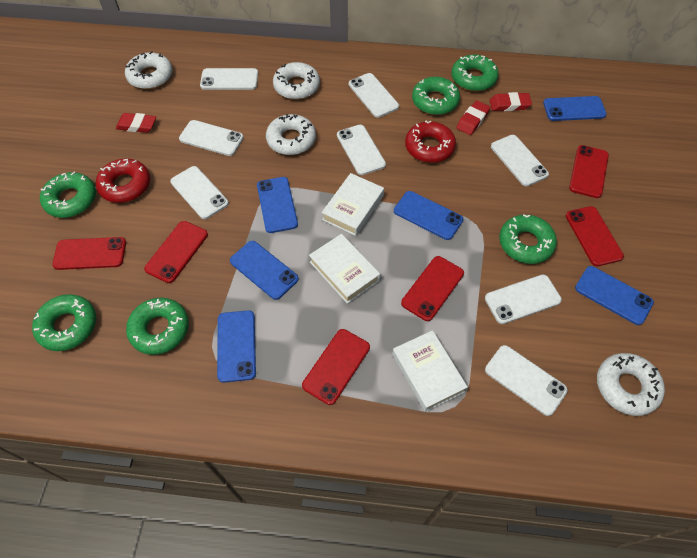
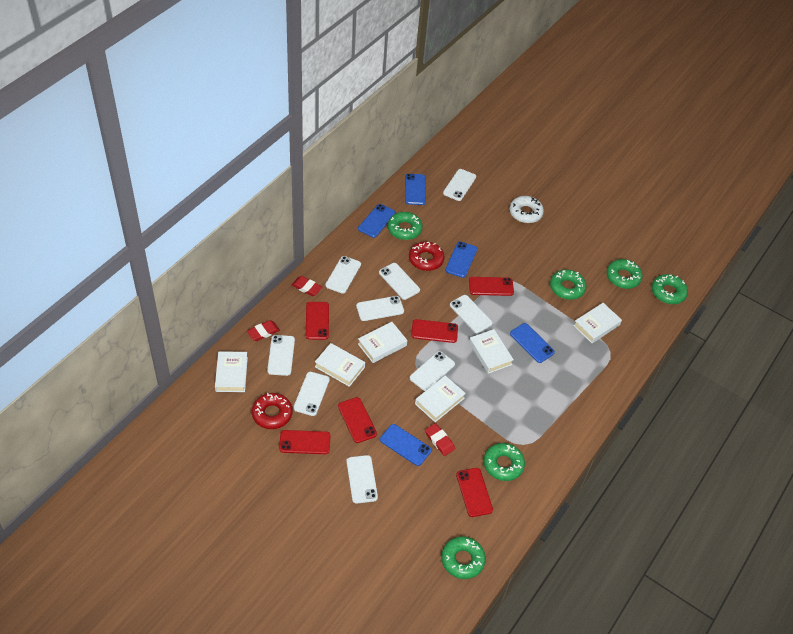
blue phone: [217,310,256,383] [230,241,299,300] [257,177,298,233] [394,191,463,240] [543,96,607,121] [575,266,654,325] = 6 -> [358,204,395,238] [380,424,432,466] [405,174,426,205] [445,241,478,278] [510,323,555,363] = 5
white book: [309,234,380,304] [322,173,384,236] [392,330,468,412] = 3 -> [215,351,248,392] [315,343,365,387] [358,322,408,363] [415,376,466,422] [469,329,514,374] [573,303,622,343] = 6
white donut: [125,51,172,89] [266,114,316,155] [273,62,320,99] [597,353,665,416] = 4 -> [509,196,544,223] = 1
white phone: [170,166,229,219] [179,120,244,156] [200,68,258,90] [337,125,386,175] [349,73,399,118] [485,275,562,324] [485,345,568,416] [491,135,549,186] = 8 -> [267,335,295,376] [293,372,330,416] [325,256,361,294] [347,455,378,504] [356,296,404,321] [379,263,420,300] [410,351,455,391] [443,169,476,201] [450,295,493,333] = 9

